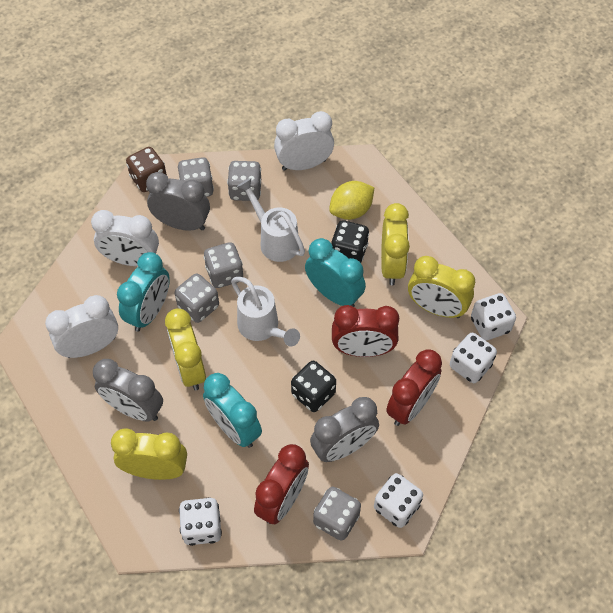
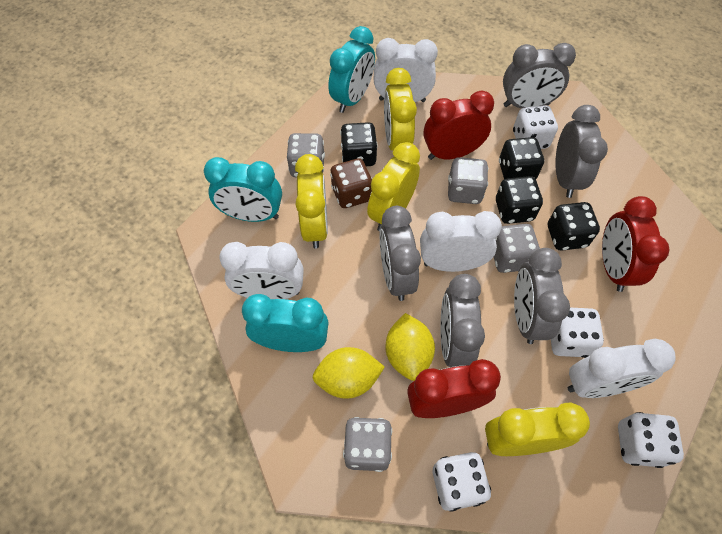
black dice: [291,361,336,412] [331,220,369,263] = 2 -> [340,122,378,166] [496,176,543,224] [499,137,544,179] [548,202,600,251] = 4
grey clock: [93,359,163,422] [146,172,210,231] [310,397,379,462] = 3 -> [380,206,421,301] [440,274,485,367] [503,43,576,108] [514,248,570,344] [555,105,608,198] = 5
grey dice: [175,273,219,323] [178,157,214,197] [204,242,243,288] [227,161,261,201] [313,487,361,541] = 5 -> [287,133,325,178] [343,417,392,472] [448,157,488,204] [494,224,540,273] = 4
white clock: [45,295,118,358] [91,210,159,266] [274,111,334,171] = 3 -> [219,242,304,299] [373,38,438,102] [420,211,502,272] [568,339,676,398] = 4
white watering can: [231,277,300,347] [237,178,305,262] = 2 -> none = 0
yellow lemon: [329,181,374,220] = 1 -> [313,347,385,399] [385,313,435,381] = 2

